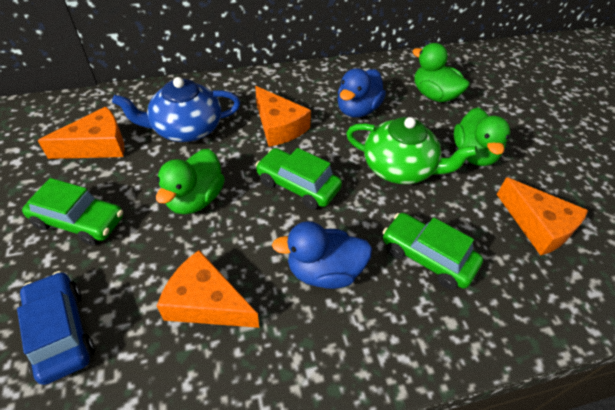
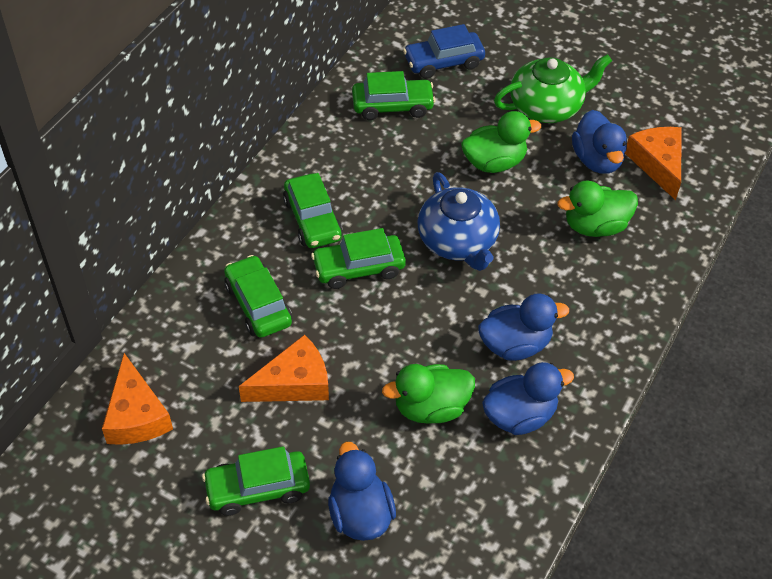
blue duck: [272,221,372,289] [337,68,386,117] = 2 -> [328,442,396,541] [478,293,569,361] [482,362,574,435] [572,110,627,174] = 4
green car: [22,178,123,246] [255,148,342,210] [382,213,483,290] = 3 -> [202,446,310,516] [224,255,292,338] [283,173,343,248] [311,228,406,289] [352,71,436,120] = 5
orange cheese: [37,107,125,159] [157,250,259,328] [255,86,311,147] [497,177,588,256] = 4 -> [102,353,173,445] [239,335,329,402] [625,127,682,200] = 3

